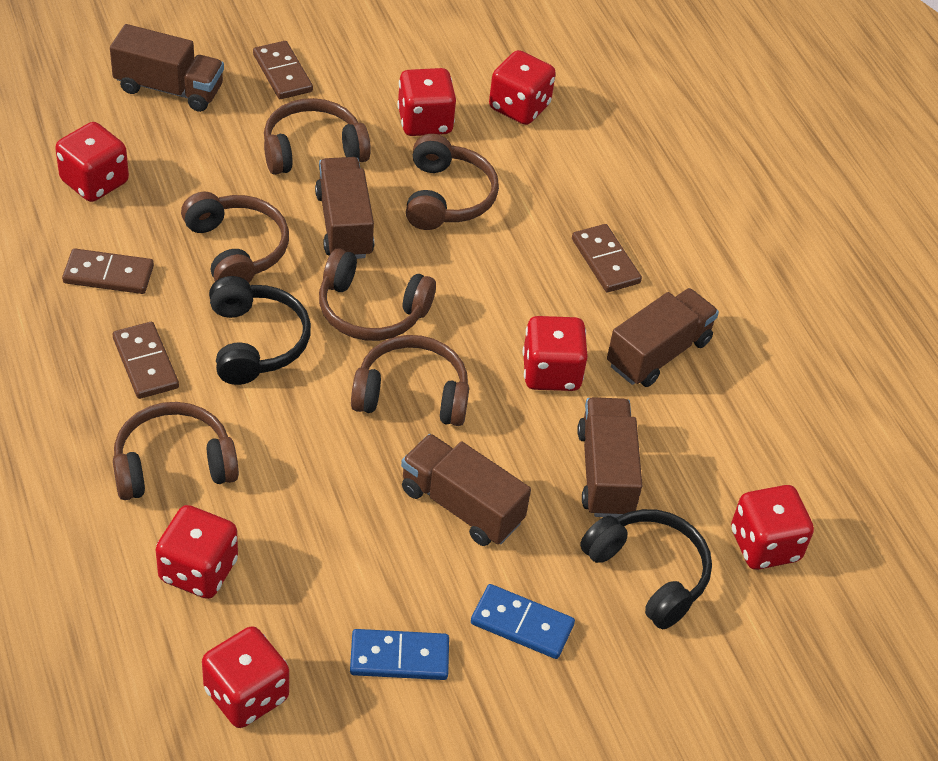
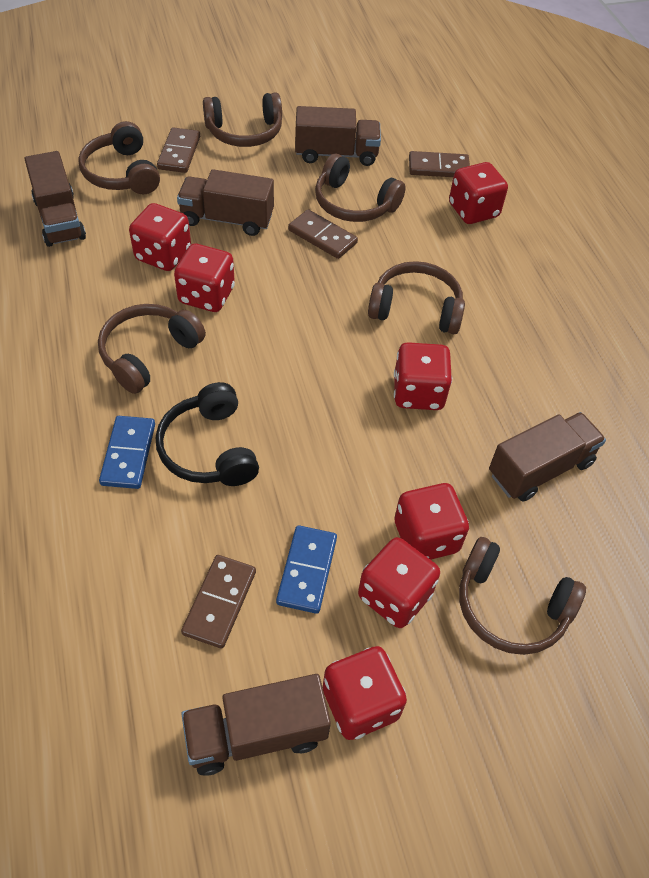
black headphones: [209,276,311,385] [580,509,712,629] = 2 -> [156,382,259,486] = 1

